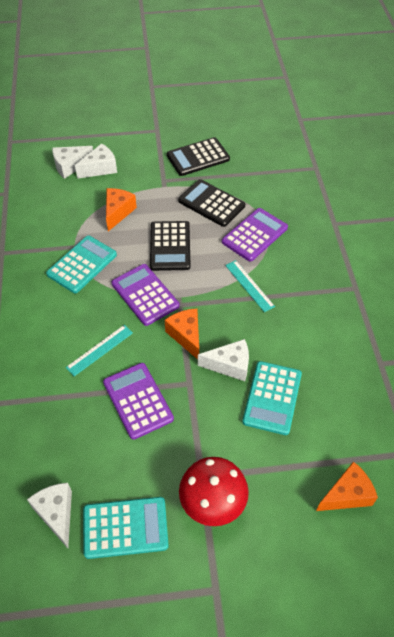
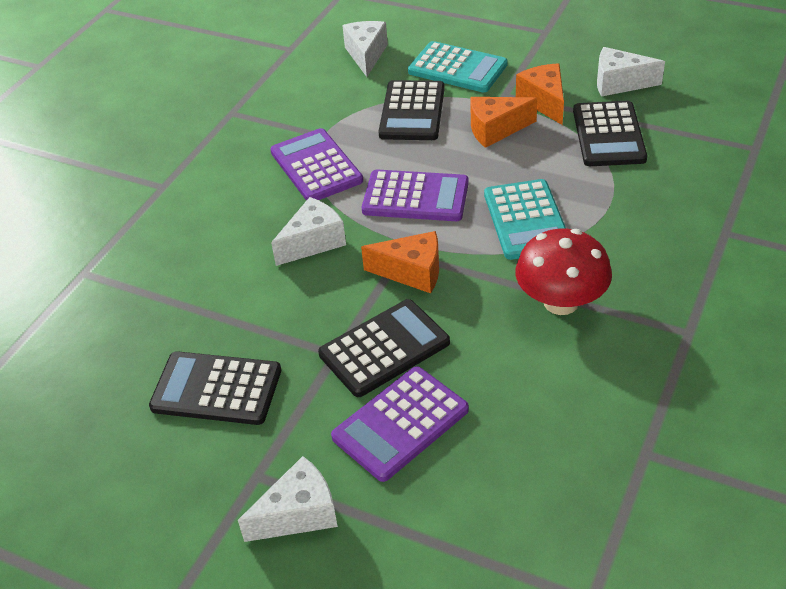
black calculator: [150,221,191,271] [167,137,230,176] [178,179,245,227] = 3 -> [149,351,281,425] [318,299,450,397] [378,80,445,140] [573,101,647,166] = 4
turquoise calculator: [46,236,117,293] [83,497,169,559] [242,361,302,435] = 3 -> [408,41,508,92] [484,179,566,260] = 2
turquoise ruler: [66,325,133,376] [225,260,275,312] = 2 -> none = 0

